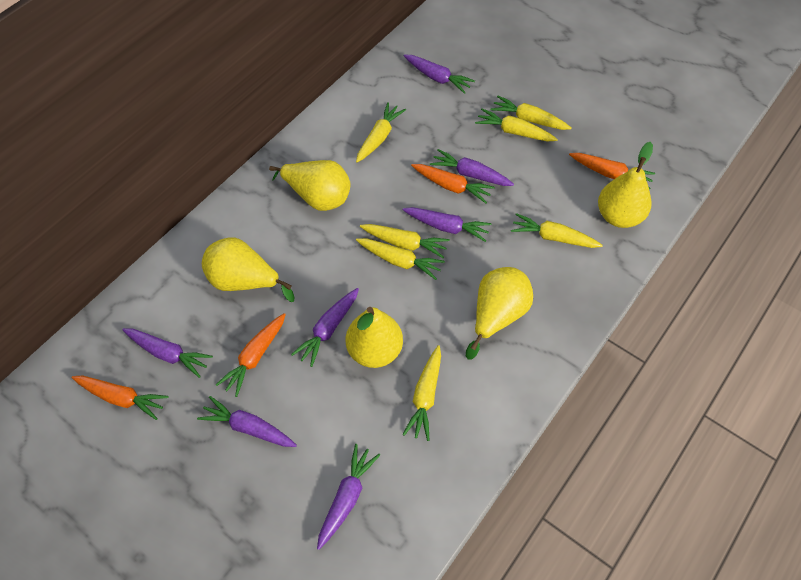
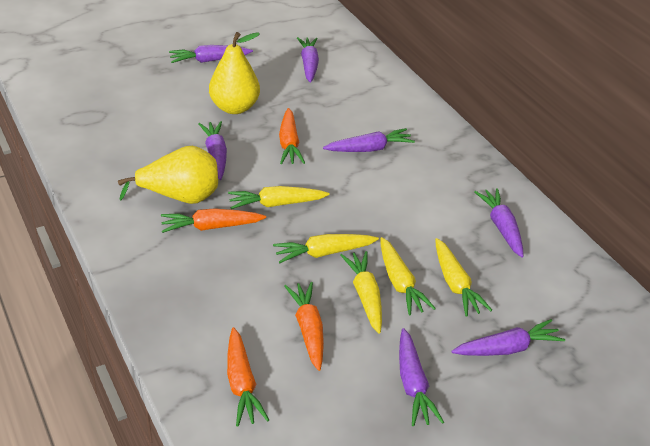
yellow carrot: [356,102,406,163] [356,238,445,280] [360,224,450,258] [403,345,441,441] [475,109,558,141] [490,95,571,130] [511,213,603,248] = 7 -> [228,186,330,209] [273,234,379,263] [340,251,382,333] [380,237,436,315] [435,238,492,316] = 5
yellow pear: [202,237,295,302] [269,160,351,211] [346,307,403,368] [466,267,533,360] [598,142,653,228] = 5 -> [118,146,218,204] [209,32,260,114] = 2

